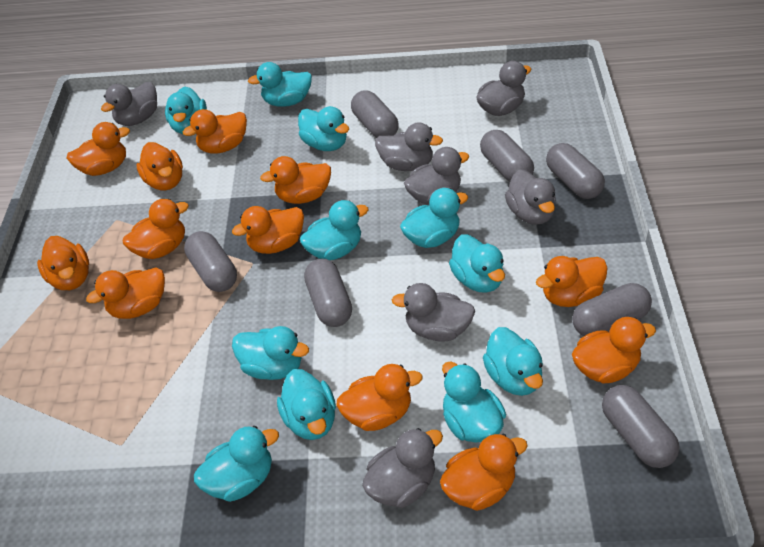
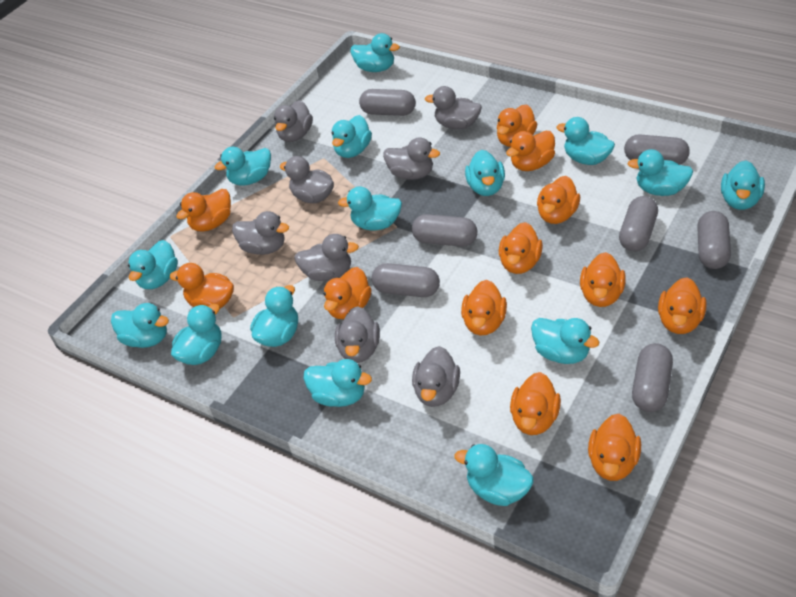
grey duck: [101,82,157,126] [362,428,443,508] [375,122,443,171] [392,283,475,342] [404,147,469,205] [476,61,531,116] [505,169,556,225] = 7 -> [232,211,289,255] [274,100,313,142] [280,156,334,203] [294,234,359,281] [335,306,380,363] [383,137,440,180] [412,346,460,407] [425,86,482,129] = 8
turquoise duck: [165,87,207,134] [194,426,279,502] [232,326,309,380] [248,62,312,107] [277,369,336,440] [298,106,349,151] [300,200,369,260] [400,188,468,248] [442,361,506,443] [449,234,505,293] [483,327,543,396] = 11 -> [111,303,169,348] [128,240,178,289] [171,304,222,365] [215,147,271,186] [250,285,298,347] [303,359,372,407] [332,115,372,158] [338,186,402,230] [351,33,400,72] [454,444,534,506] [465,150,505,196] [531,318,599,364] [557,117,615,165] [627,149,693,196] [721,160,765,210] = 15

